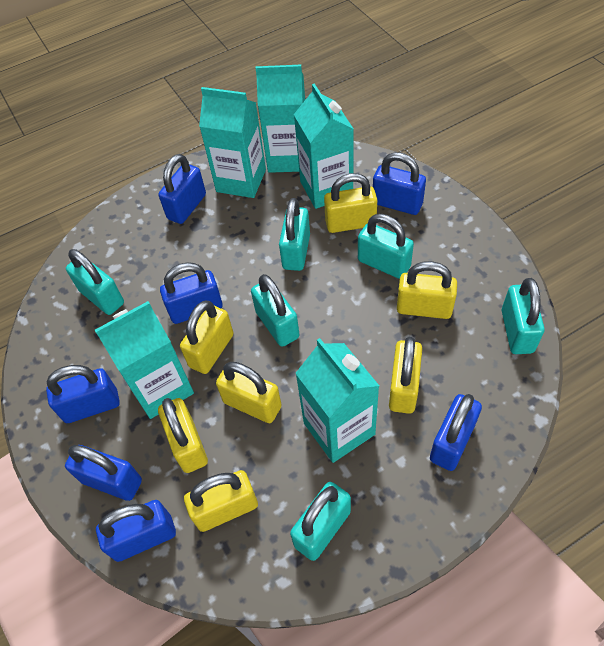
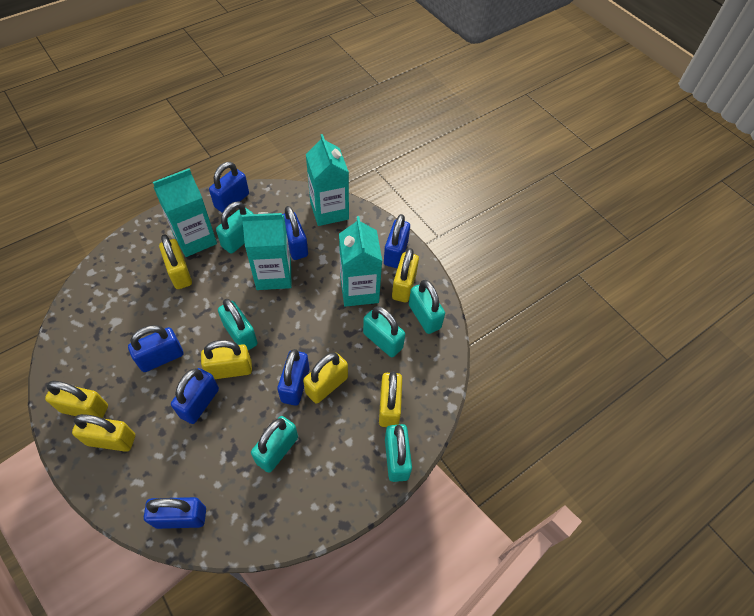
turquoise carton: [95,301,194,419] [199,87,266,198] [256,65,305,173] [294,83,353,209] [295,338,379,463] = 5 -> [153,169,217,257] [241,212,292,290] [306,134,349,226] [339,216,382,307] = 4

